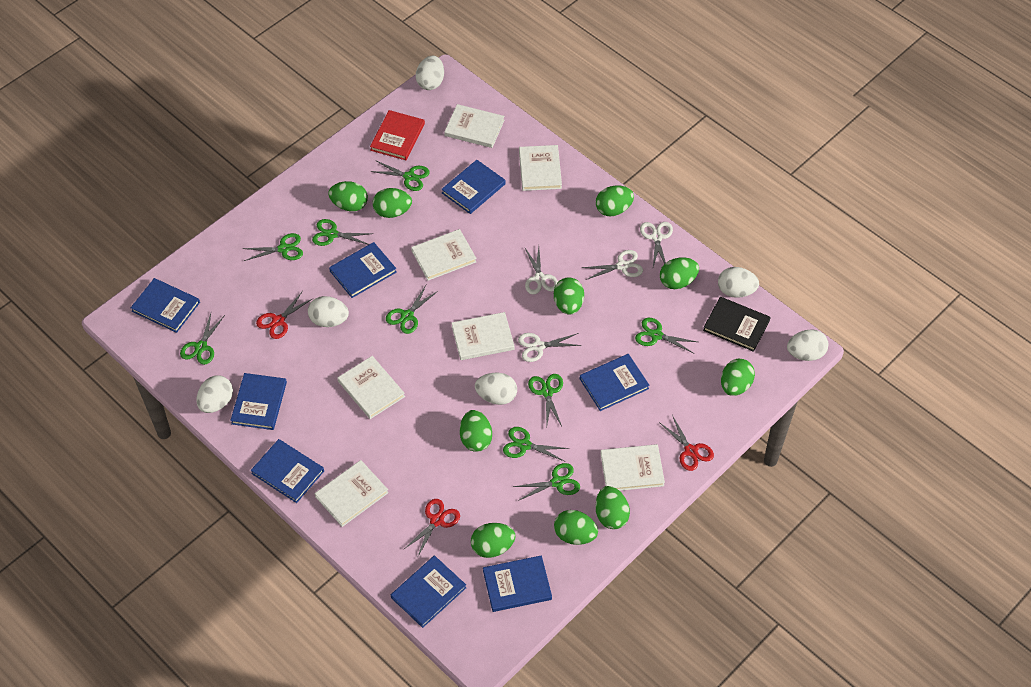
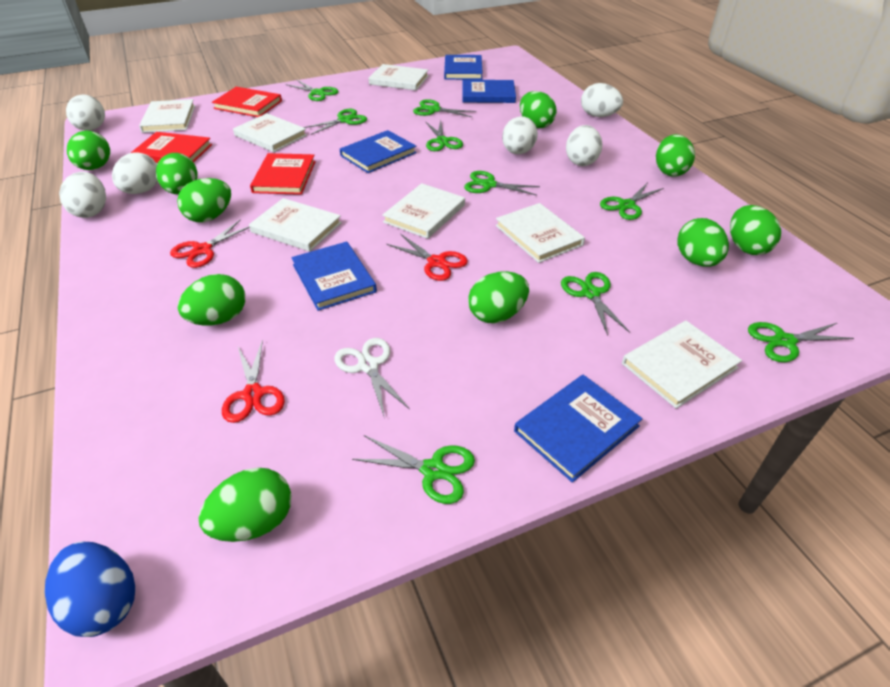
black book: [703,297,771,352] = 1 -> none = 0
blue book: [130,278,200,333] [230,373,287,430] [251,439,324,503] [329,242,397,298] [391,555,466,628] [441,160,505,214] [483,556,552,612] [580,354,650,411] = 8 -> [291,242,377,311] [340,130,417,173] [444,55,483,80] [462,80,516,103] [514,375,642,483] = 5
blue egg: none = 0 -> [45,542,135,637] = 1
red book: [370,110,425,160] = 1 -> [131,132,212,163] [212,87,282,117] [250,153,316,195] = 3
white scissors: [518,333,582,362] [525,247,558,295] [581,250,643,280] [640,222,673,267] = 4 -> [334,338,410,416] = 1

